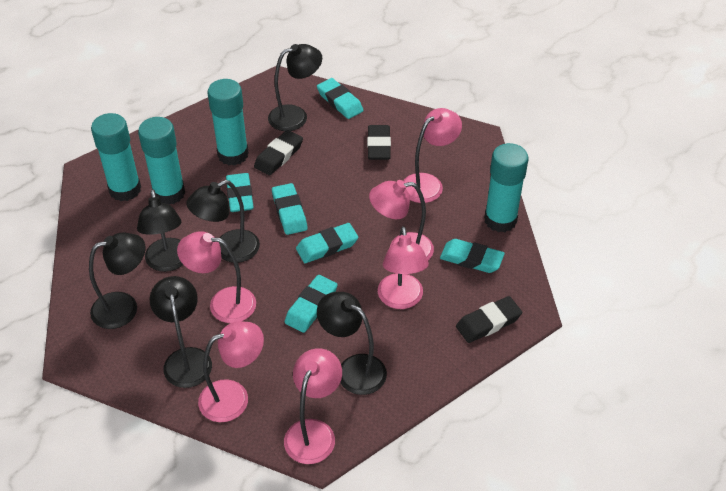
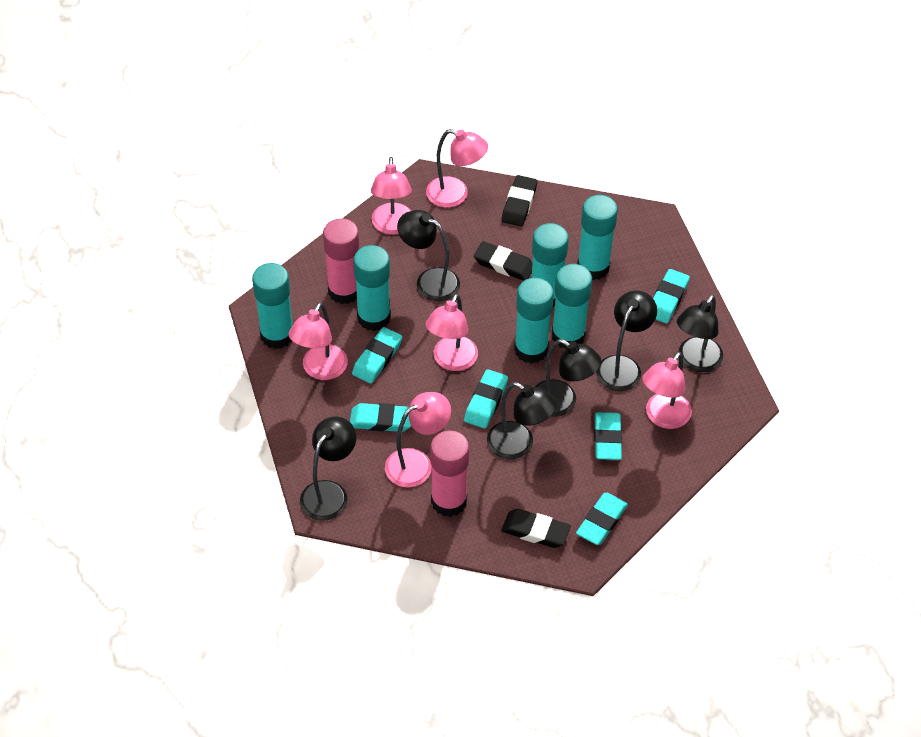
pink glue stick: none = 0 -> [323,218,359,304] [430,430,469,517] = 2
turquoise glue stick: [91,113,141,201] [138,117,185,205] [208,79,249,166] [484,143,528,232] = 4 -> [252,263,293,349] [354,245,391,331] [514,278,554,364] [531,223,569,307] [551,264,592,349] [577,195,618,280] = 6

